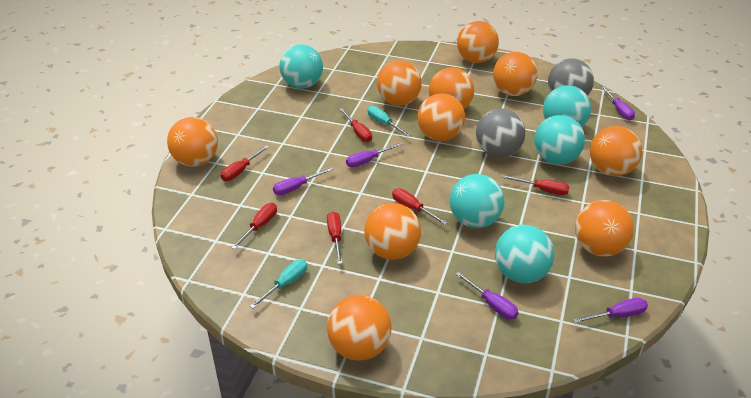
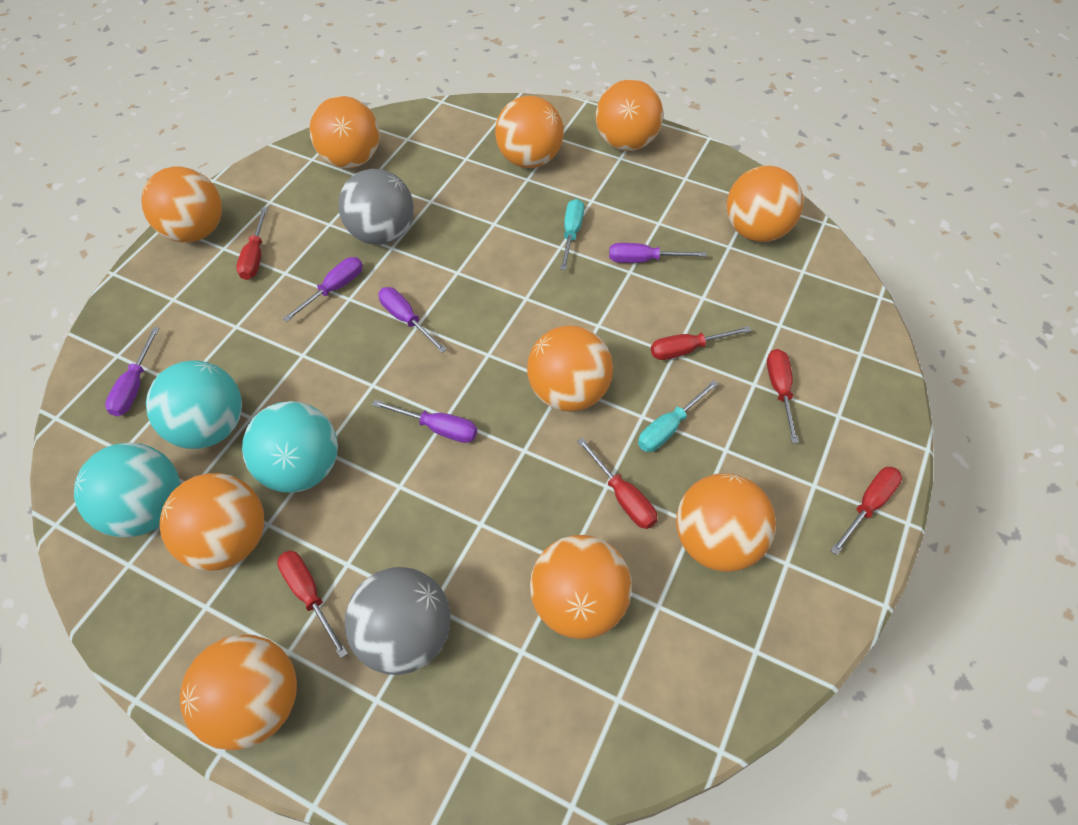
turquoise ball: [279,45,323,88] [450,174,504,228] [495,225,554,283] [534,115,585,165] [543,85,591,127] = 5 -> [74,443,180,537] [146,360,242,449] [242,401,338,493] = 3

